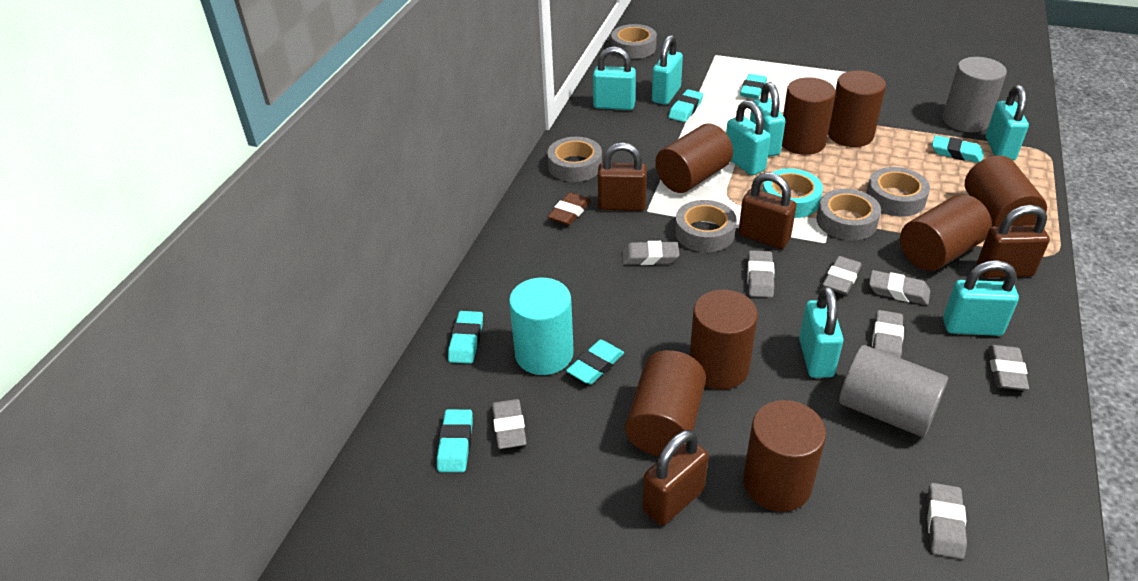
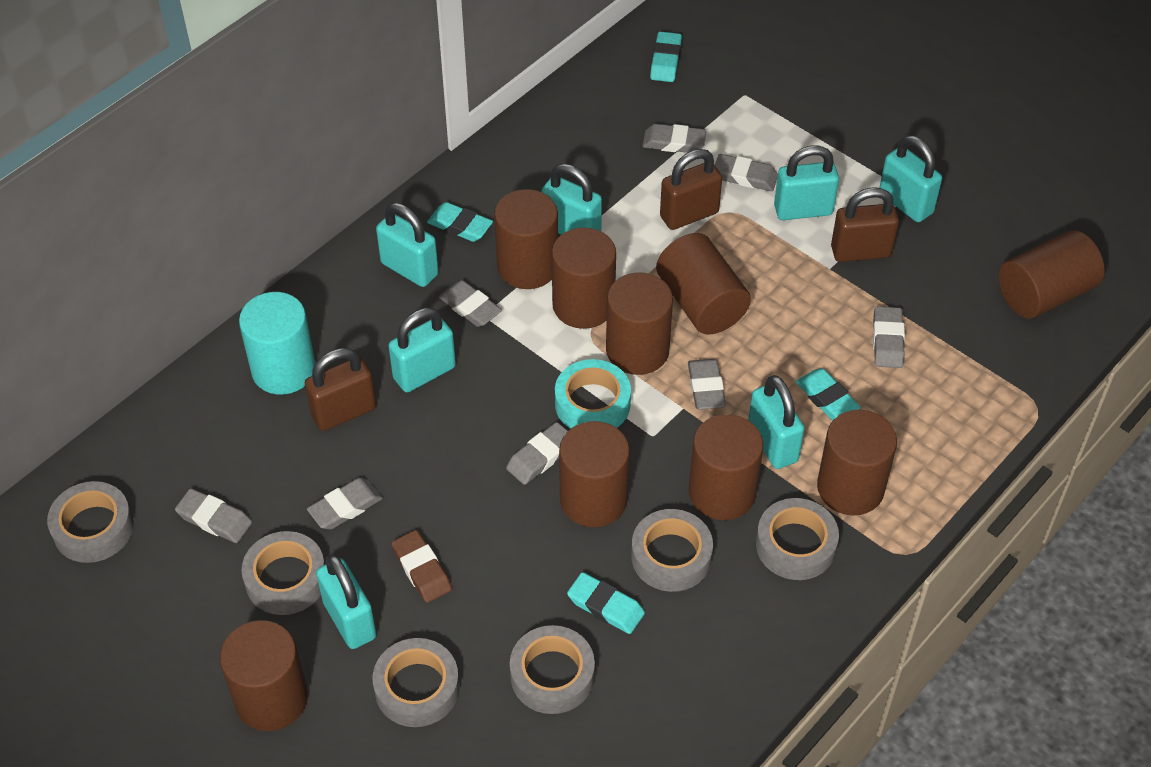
brown cylinder: [625,350,706,456] [655,123,733,193] [689,290,758,389] [743,400,826,512] [782,77,836,155] [828,70,886,147] [900,194,992,271] [965,155,1047,227] = 8 -> [220,620,308,731] [494,189,558,289] [552,228,616,329] [559,421,630,527] [606,272,673,375] [656,233,751,335] [689,414,763,520] [817,410,897,516] [998,230,1105,319] = 9
brown padlock: [598,142,647,211] [642,430,709,526] [738,172,797,249] [977,205,1050,278] = 4 -> [305,348,376,431] [660,149,722,230] [831,187,899,262] = 3
grey cylinder: [839,345,948,437] [943,57,1007,132] = 2 -> none = 0
grey tape: [548,137,602,182] [611,24,657,59] [675,200,737,252] [816,189,881,240] [866,167,930,217] = 5 -> [47,481,134,563] [242,531,325,615] [373,638,460,727] [510,625,595,714] [631,509,713,592] [756,498,839,580] = 6
turquoise eraser: [437,409,473,472] [448,311,483,364] [566,340,624,384] [669,89,703,122] [740,74,767,99] [932,135,984,163] = 6 -> [427,202,493,242] [567,572,645,634] [650,31,682,82] [796,368,861,420] = 4

